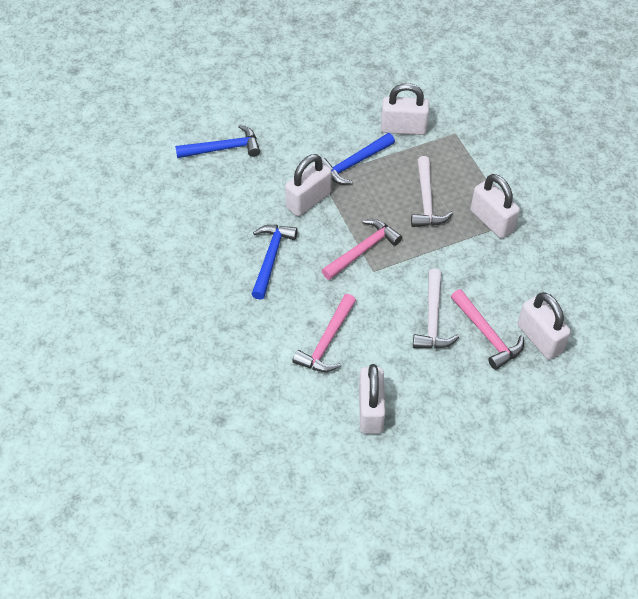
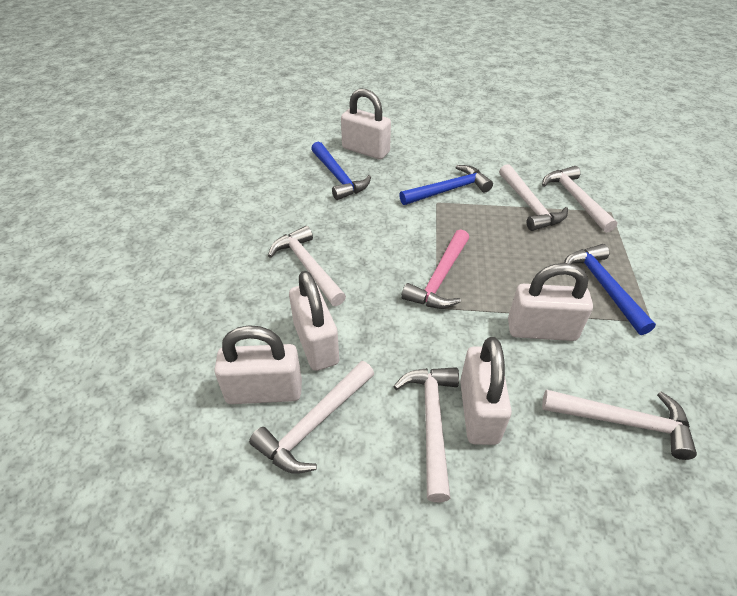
pink hammer: [292,294,356,372] [322,219,402,280] [451,289,524,370] = 3 -> [401,229,469,309] = 1
white hammer: [411,156,453,227] [413,268,459,348] = 2 -> [249,361,374,474] [268,226,346,306] [393,367,459,502] [499,164,568,231] [542,166,617,233] [542,389,697,460] = 6

